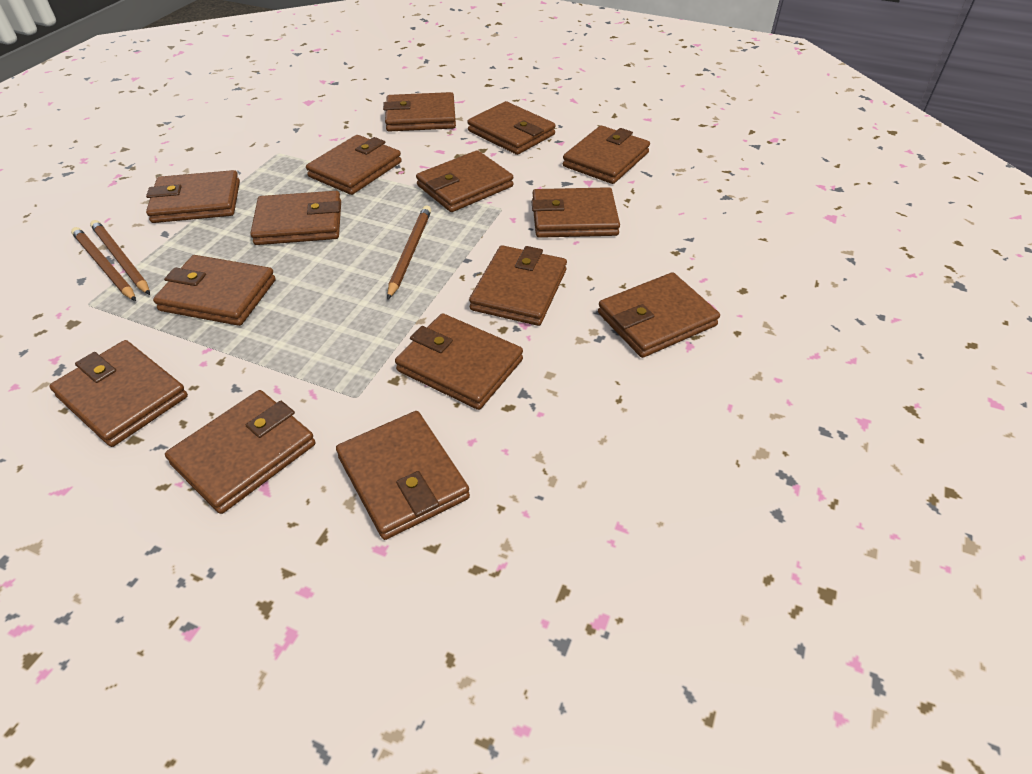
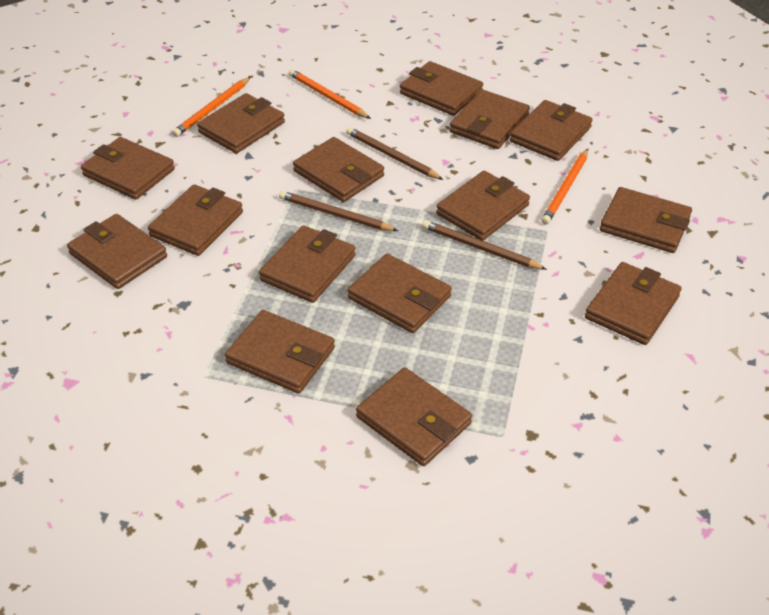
orange pencil: none = 0 -> [172,77,251,137] [289,69,371,119] [541,149,588,225] = 3

